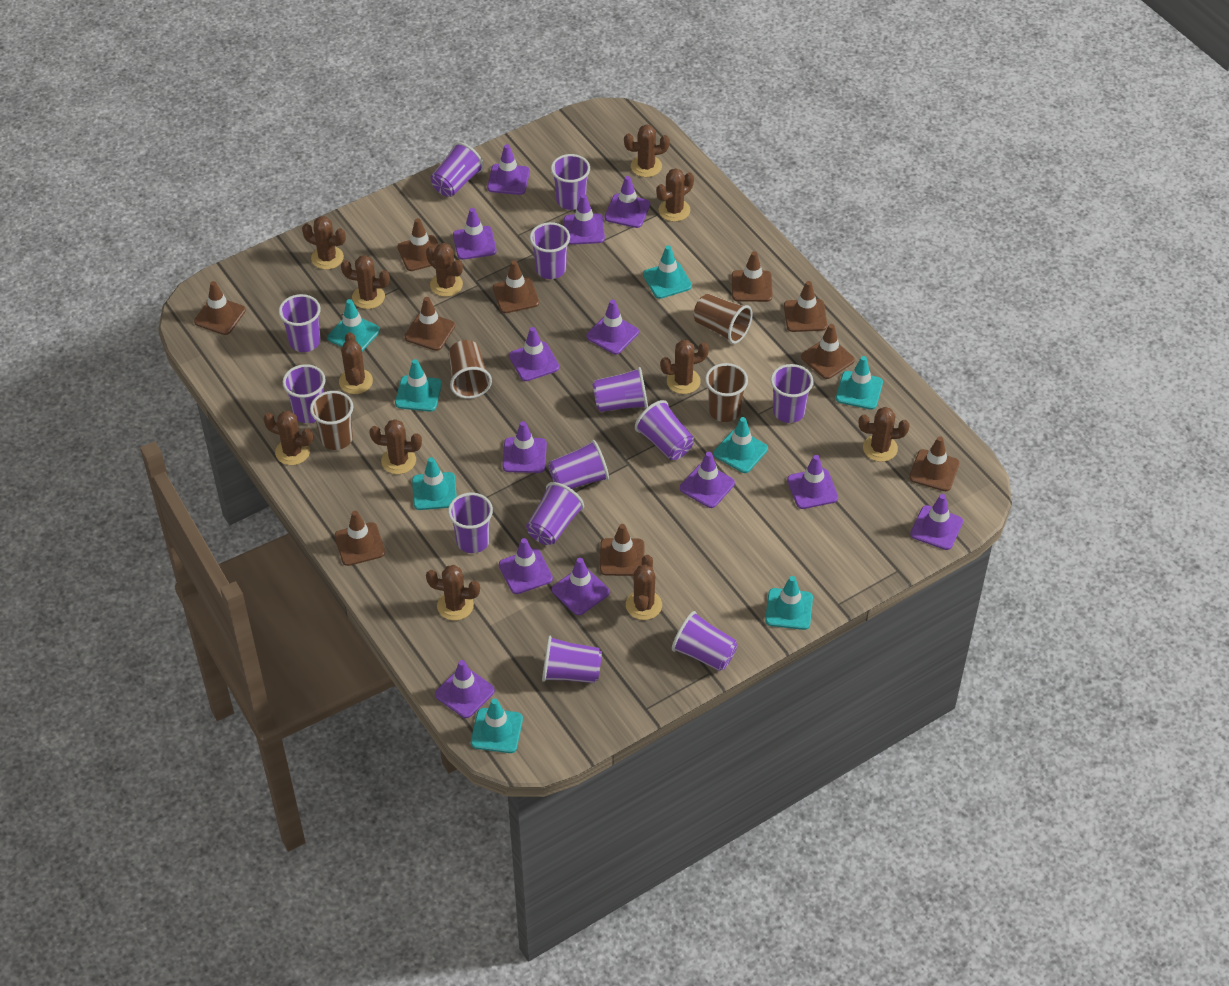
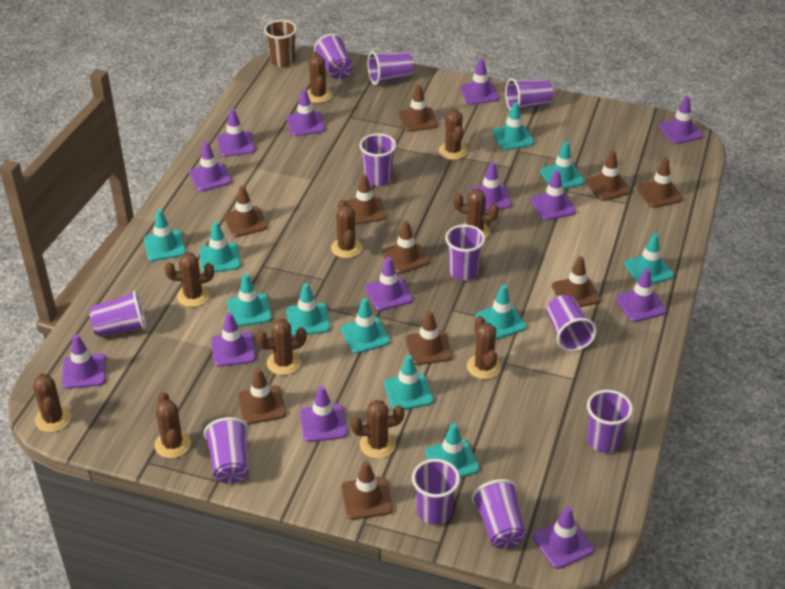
brown cactus: [263,411,313,465] [302,216,346,270] [339,332,373,394] [341,255,390,309] [369,419,422,474] [426,243,463,297] [426,565,480,620] [624,125,670,177] [626,555,662,620] [656,168,694,222] [660,340,709,394] [859,407,910,462] = 12 -> [33,373,71,432] [154,392,191,458] [165,252,214,307] [256,319,307,375] [307,52,332,103] [331,200,362,258] [351,400,404,459] [439,110,467,160] [454,189,499,239] [467,316,501,379] = 10
brown cup: [310,391,353,450] [448,340,492,399] [694,294,753,344] [705,363,748,422] = 4 -> [264,20,297,67] = 1
purple cup: [279,294,321,352] [282,364,326,423] [431,142,484,197] [448,493,493,553] [526,482,584,545] [529,222,570,279] [542,636,602,683] [548,440,609,489] [551,154,590,210] [592,367,648,412] [635,400,694,460] [672,611,738,671] [771,364,813,423] = 13 -> [89,290,146,337] [204,417,249,484] [314,33,353,79] [359,133,396,186] [367,52,414,85] [412,459,460,525] [445,224,485,281] [471,479,527,549] [505,78,554,111] [547,295,597,352] [587,390,633,453] = 11
turquoise traffic cone: [328,299,380,351] [395,359,442,412] [412,457,457,510] [471,698,523,753] [643,245,692,299] [714,417,768,473] [765,576,813,630] [836,356,883,410] = 8 -> [144,210,186,261] [199,222,241,272] [227,274,272,327] [286,283,330,336] [341,298,390,354] [384,355,433,410] [425,423,479,478] [476,285,527,340] [492,102,534,150] [540,141,585,189] [624,233,674,284] = 11

